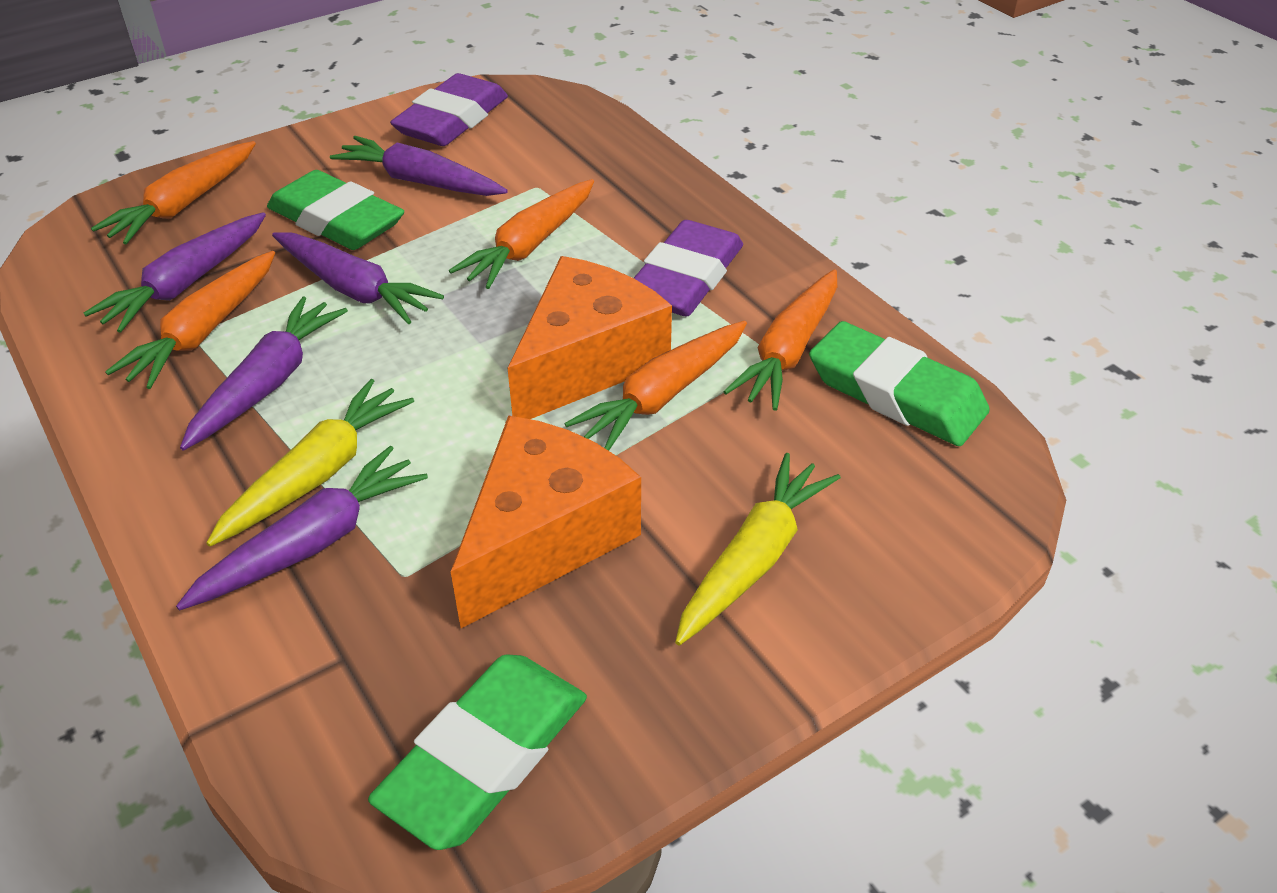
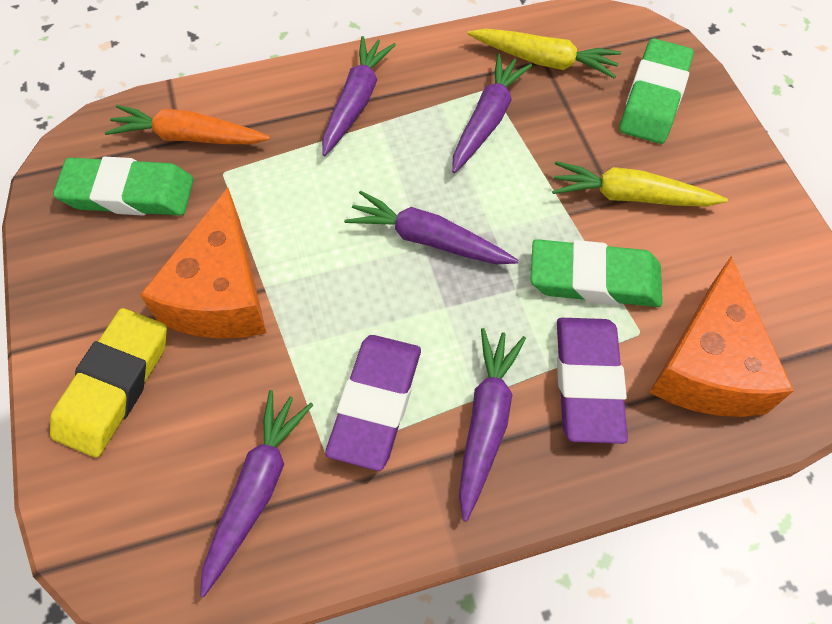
orange carrot: [91,141,256,245] [105,251,275,389] [449,179,594,289] [565,321,747,451] [723,269,837,411] = 5 -> [104,105,270,144] = 1
yellow eraser: none = 0 -> [50,308,167,458] = 1

